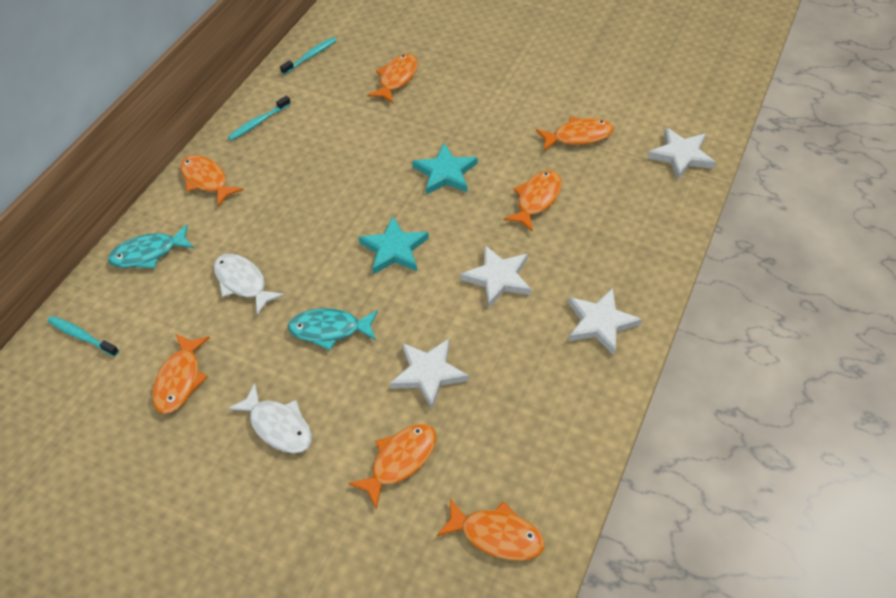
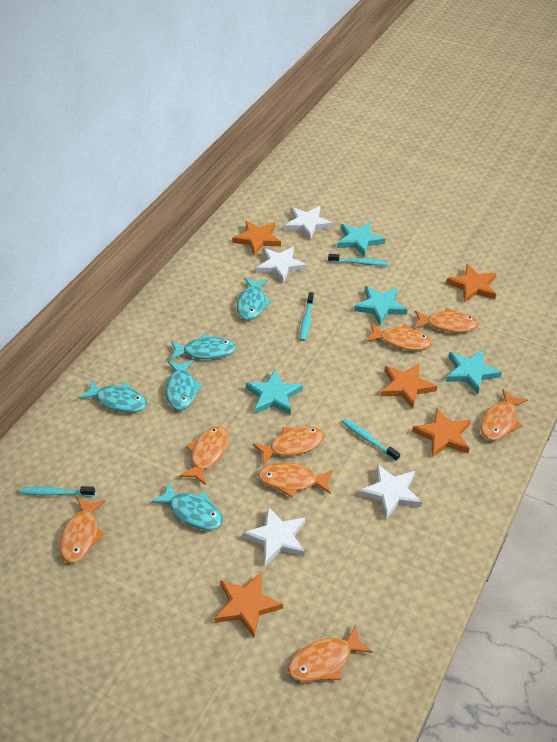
orange fish: [152,334,210,414] [180,155,243,207] [348,424,436,510] [367,54,418,103] [436,498,545,561] [504,170,562,232] [536,117,614,151] = 7 -> [60,497,106,563] [179,426,229,485] [253,426,325,465] [258,463,333,497] [288,625,373,681] [366,323,433,350] [415,308,479,332] [480,389,528,440] = 8
orange star: none = 0 -> [214,572,283,637] [232,221,281,256] [381,363,437,409] [412,408,471,457] [446,264,497,302] = 5
turquoise fish: [108,224,194,268] [288,308,378,350] = 2 -> [79,380,147,413] [151,482,223,530] [165,360,203,410] [170,334,236,360] [237,278,272,320] = 5
turquoise star: [359,216,429,274] [412,143,478,195] = 2 -> [246,370,303,415] [337,222,386,257] [354,286,408,325] [445,350,502,394] = 4
turquoise toothbrush: [47,316,119,357] [228,96,291,141] [280,37,337,75] = 3 -> [19,486,95,496] [300,292,314,341] [328,254,389,266] [342,418,400,461] = 4
white fish: [214,254,284,316] [227,383,312,453] = 2 -> none = 0

